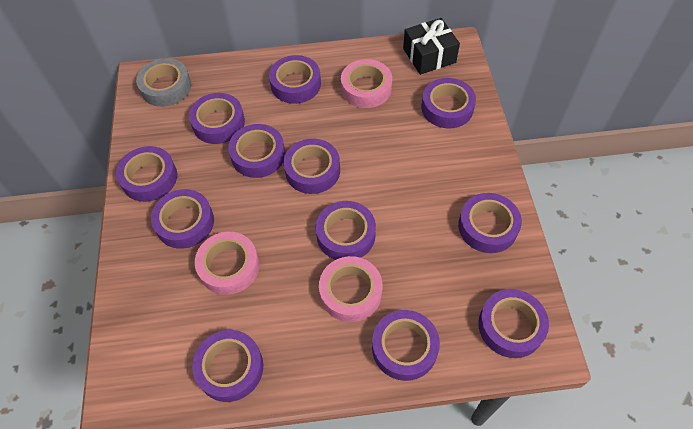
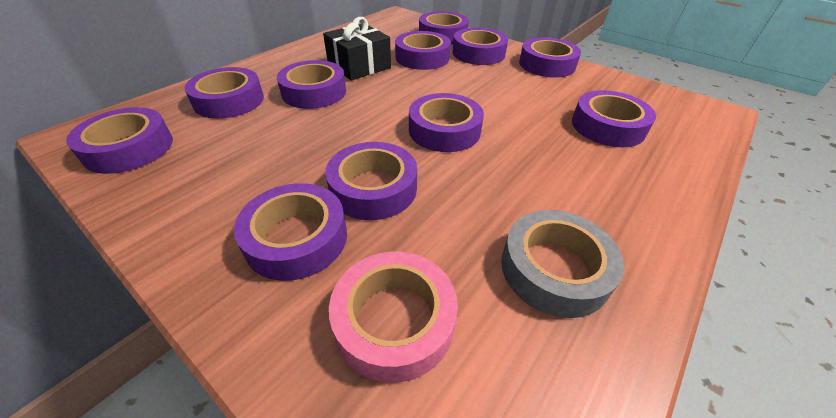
pink tape: [195,232,259,295] [319,256,383,322] [341,59,392,108] = 3 -> [329,251,458,383] = 1
purple tape: [116,146,177,202] [151,189,214,249] [189,93,245,144] [192,330,263,402] [228,124,285,178] [269,55,321,104] [284,139,340,194] [316,201,376,260] [372,310,440,381] [421,78,476,128] [458,193,522,253] [478,289,549,358] = 12 -> [66,107,173,174] [185,67,264,119] [234,183,347,281] [277,60,346,109] [325,142,417,220] [395,31,451,70] [409,93,484,152] [419,11,469,44] [453,27,508,65] [519,37,581,78] [572,90,656,147] = 11

